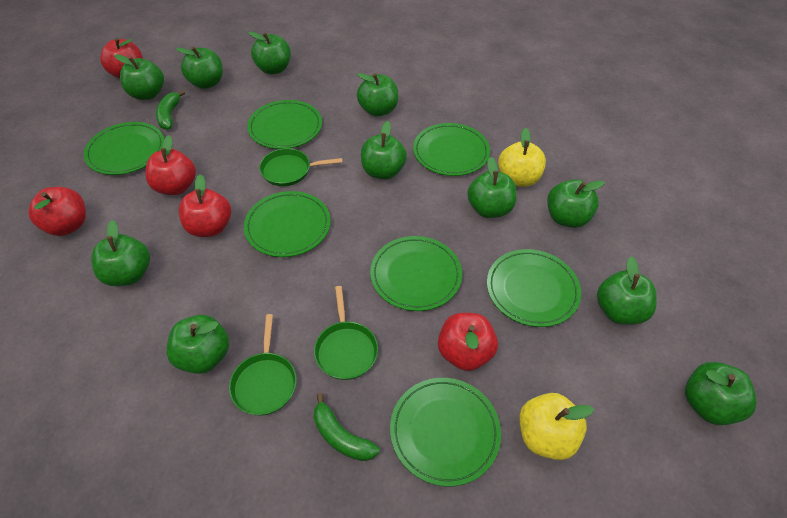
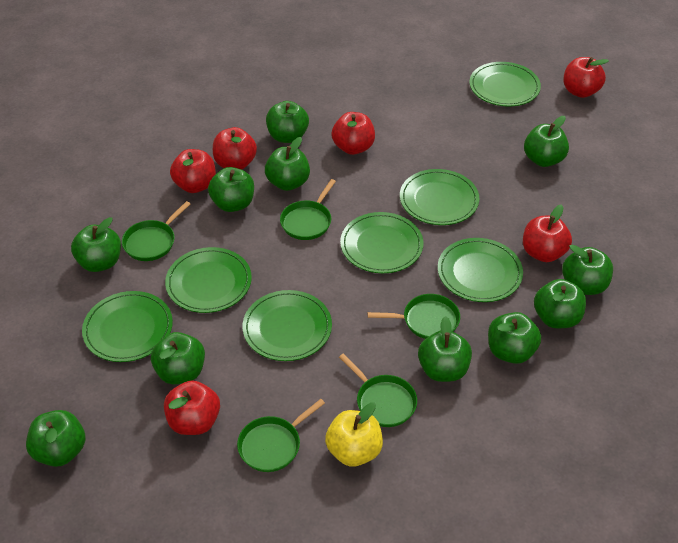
green banana: [156,90,185,130] [314,393,380,461] = 2 -> none = 0
green pan: [229,314,297,416] [259,148,343,186] [314,286,378,380] = 3 -> [122,201,190,261] [237,399,325,472] [280,179,336,240] [339,353,417,427] [368,294,460,339] = 5
red apple: [28,187,86,236] [100,38,143,78] [145,135,196,195] [179,174,231,237] [438,313,498,371] = 5 -> [164,380,220,435] [170,149,216,193] [213,127,257,170] [331,112,375,155] [523,205,572,262] [563,57,609,98] = 6
yellow apple: [498,128,546,187] [519,393,594,460] = 2 -> [325,402,383,467] = 1

